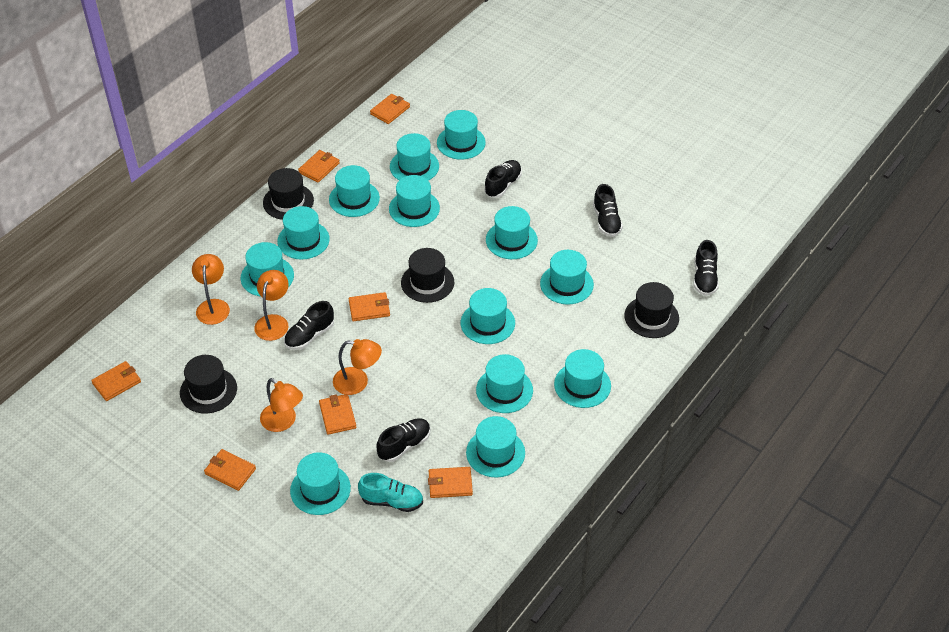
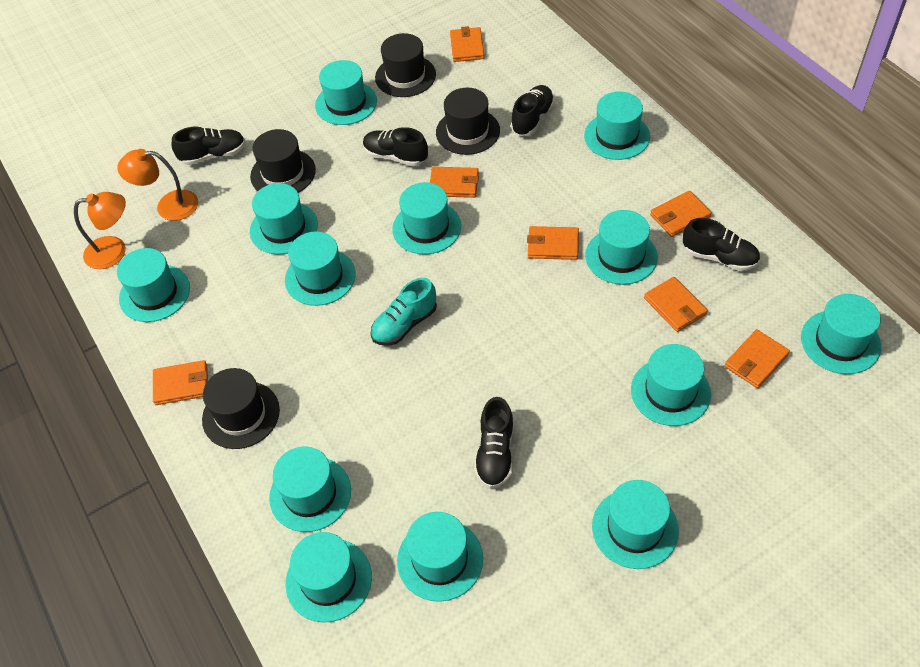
orange lamp: [192,254,230,325] [254,270,289,341] [260,378,303,432] [333,339,382,395] = 4 -> [74,192,126,269] [117,149,198,221] = 2

